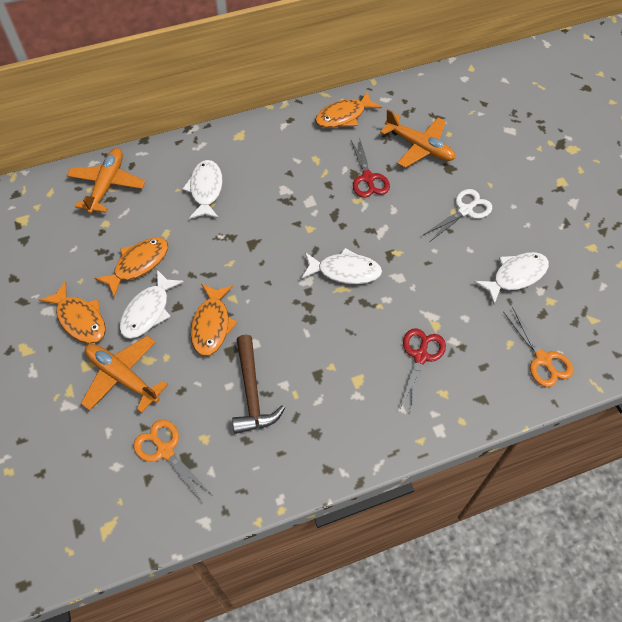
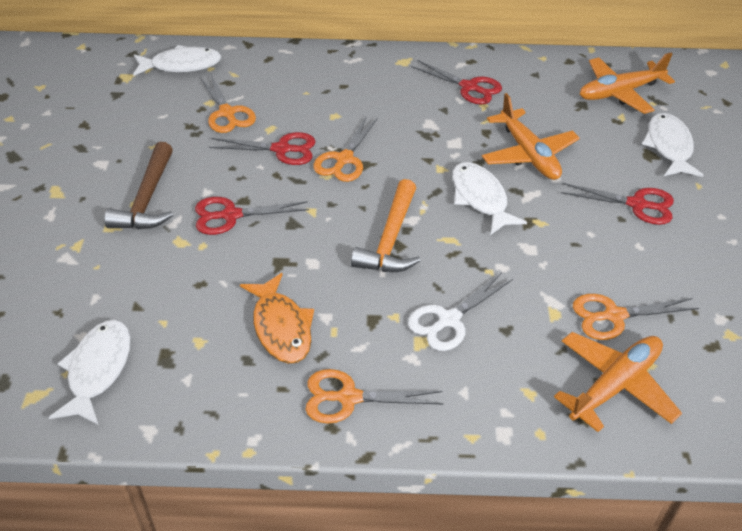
orange fish: [39,281,106,343] [94,238,168,297] [191,284,238,356] [315,91,382,128] = 4 -> [240,273,314,364] = 1
orange hammer: none = 0 -> [351,179,421,272] = 1
orange scissors: [133,420,212,503] [503,307,573,387] = 2 -> [200,73,256,133] [305,369,444,424] [313,116,378,182] [573,294,699,340] = 4
red scissors: [351,137,390,198] [400,329,446,414] = 2 -> [195,197,309,235] [209,132,316,165] [411,60,502,104] [561,183,674,225] = 4

